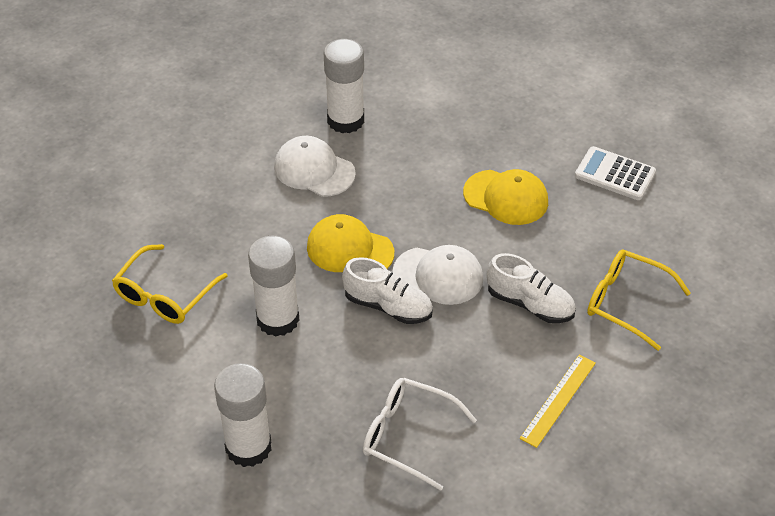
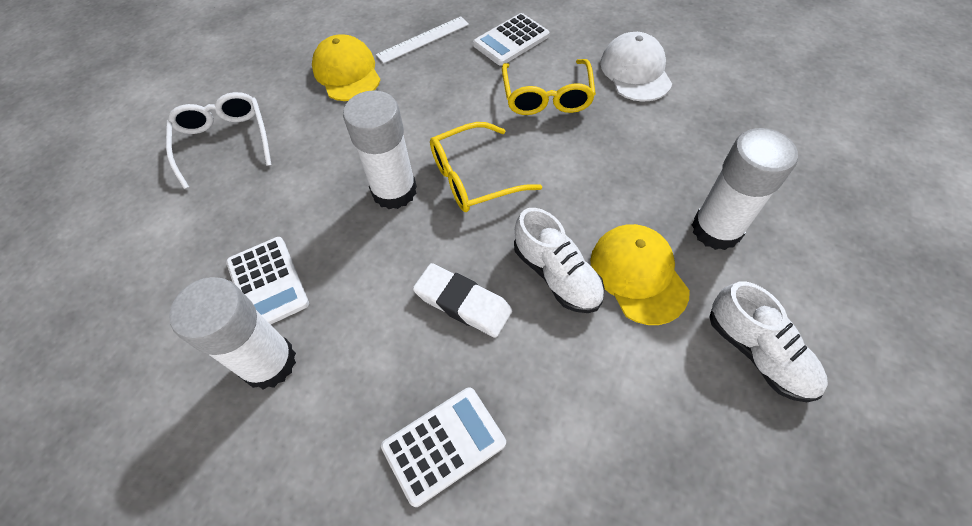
white calculator: [575,146,656,200] = 1 -> [226,237,309,325] [381,387,506,507] [473,13,550,66] = 3
white cap: [274,136,356,197] [392,245,483,305] = 2 -> [600,32,672,102] = 1
white eraser: none = 0 -> [413,263,512,338] = 1
white ruler: none = 0 -> [376,16,469,64] = 1
yellow ruler: [520,354,596,448] = 1 -> none = 0

